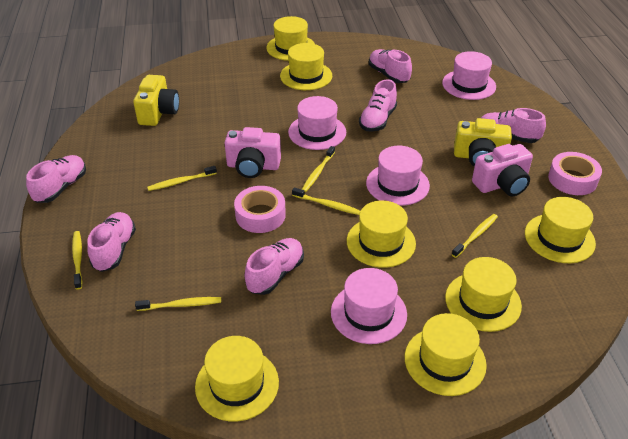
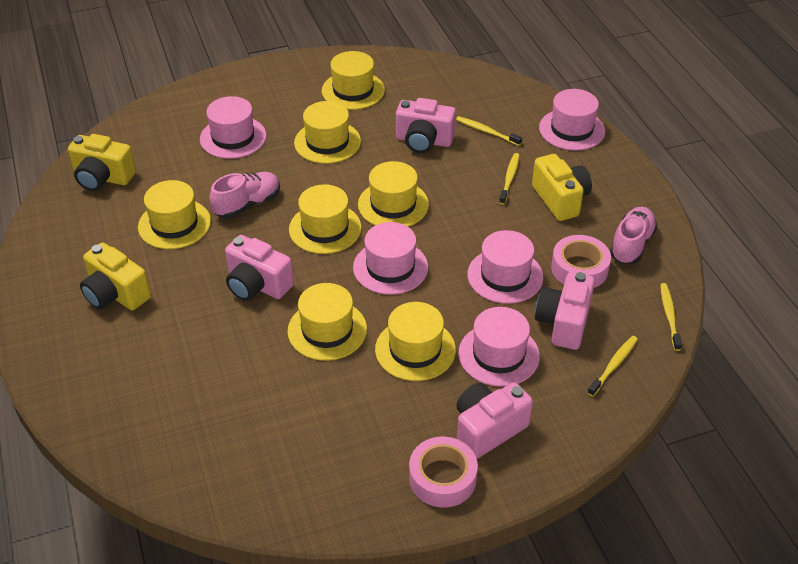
pink camera: [225,127,281,178] [472,144,533,196] = 2 -> [225,235,294,301] [396,98,456,153] [456,382,533,459] [535,272,595,350] = 4
pink hat: [288,96,346,150] [331,268,407,344] [366,146,430,206] [442,51,496,100] = 4 -> [200,96,266,159] [353,222,428,295] [458,307,540,387] [467,230,543,304] [539,89,605,151] = 5
pink shoe: [26,155,86,203] [87,212,136,272] [245,238,304,295] [359,79,397,132] [369,49,412,83] [481,108,546,143] = 6 -> [210,172,280,218] [610,207,658,264] = 2
yellow camera: [133,75,179,126] [454,118,512,167] = 2 -> [68,134,136,191] [80,242,151,310] [532,154,592,221] = 3
yellow toothbrush: [72,231,82,290] [135,297,221,311] [147,166,217,191] [292,188,360,215] [302,146,335,192] [452,214,498,258] = 6 -> [456,116,522,146] [499,153,520,205] [587,336,638,397] [660,283,682,351] = 4

